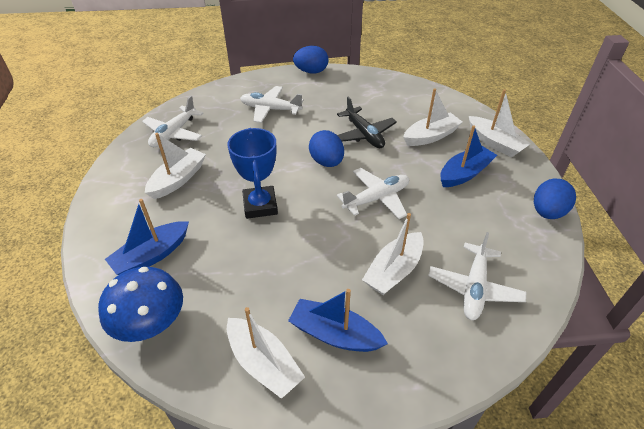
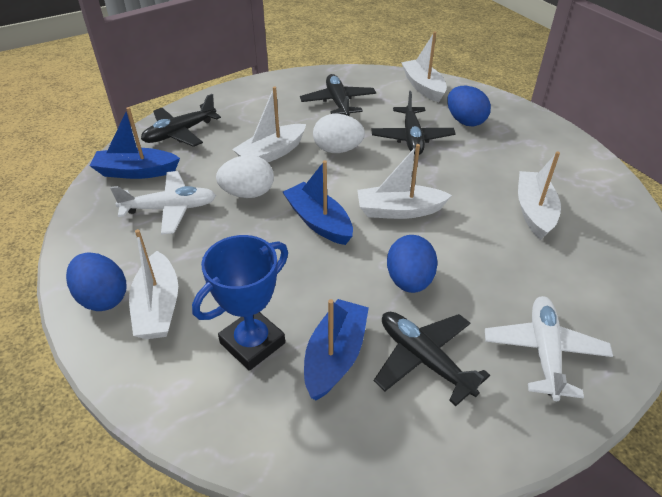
black plane: [337,97,397,148] = 1 -> [141,94,221,147] [300,74,376,116] [371,91,456,155] [374,312,490,406] = 4
blue mushroom: [98,267,183,342] = 1 -> none = 0
white egg: none = 0 -> [216,155,274,198] [313,114,365,153] = 2
white plane: [142,96,203,147] [240,86,304,123] [337,168,409,219] [428,232,527,320] = 4 -> [110,171,216,235] [485,296,613,401] = 2

